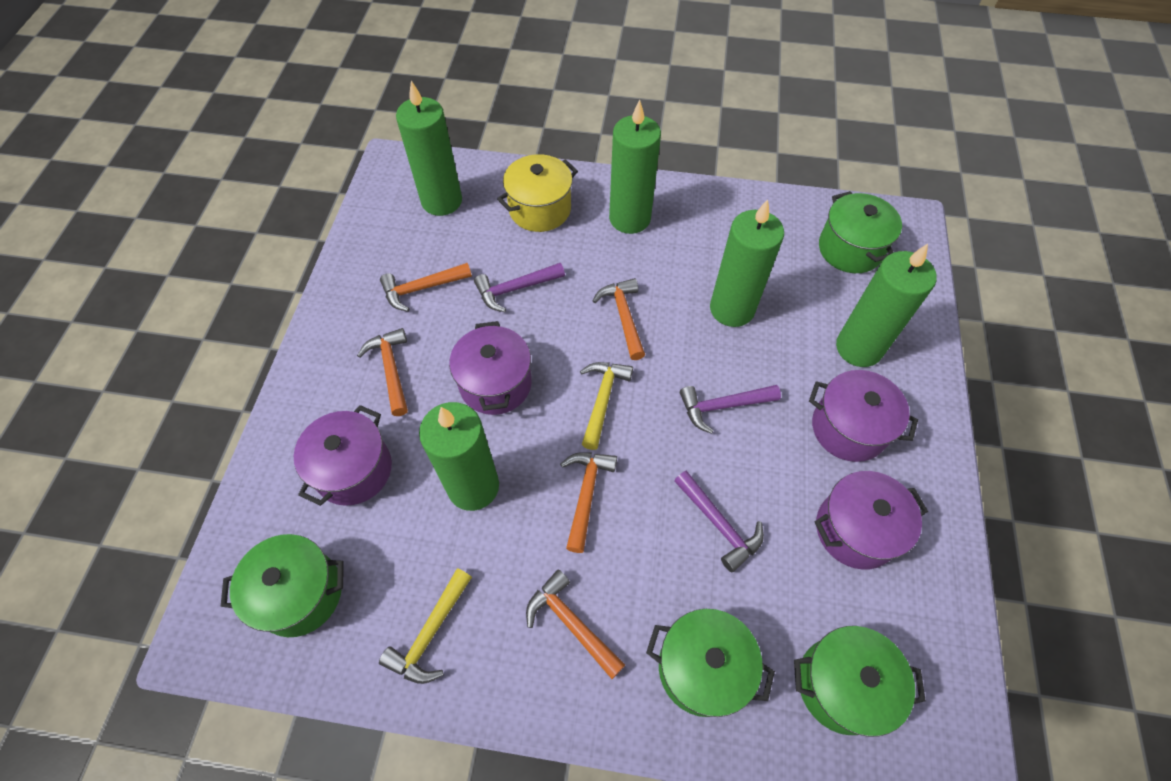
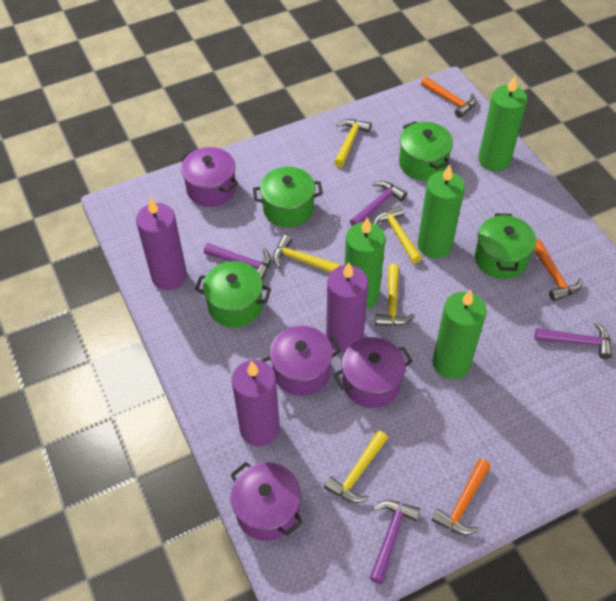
green candle: [396,81,462,216] [419,402,499,511] [609,100,661,234] [710,199,784,327] [836,244,937,367] = 5 -> [345,217,385,309] [418,164,465,258] [433,289,487,379] [478,76,527,171] = 4
orange hammer: [357,328,408,416] [380,263,472,312] [526,569,625,679] [560,452,617,553] [593,278,645,360] = 5 -> [421,77,476,118] [432,459,491,535] [534,239,582,301] = 3
purple candle: none = 0 -> [136,197,187,290] [232,360,280,446] [326,262,368,353] = 3
purple hammer: [474,263,565,312] [674,471,764,572] [680,385,781,434] = 3 -> [204,243,271,281] [350,181,407,226] [369,500,421,584] [535,322,612,359] = 4
yellow hammer: [379,568,472,684] [580,362,633,450] = 2 -> [273,235,341,273] [324,430,388,503] [334,119,371,167] [373,205,422,263] [375,264,415,326] = 5
yellow pot: [497,154,578,232] = 1 -> none = 0

